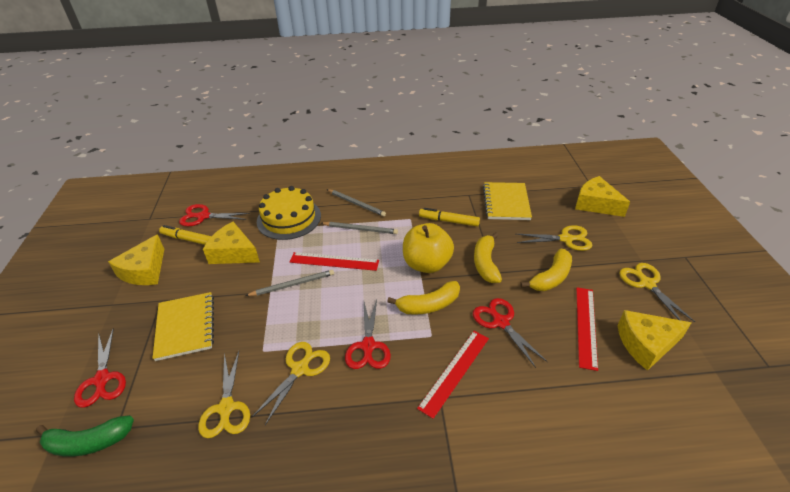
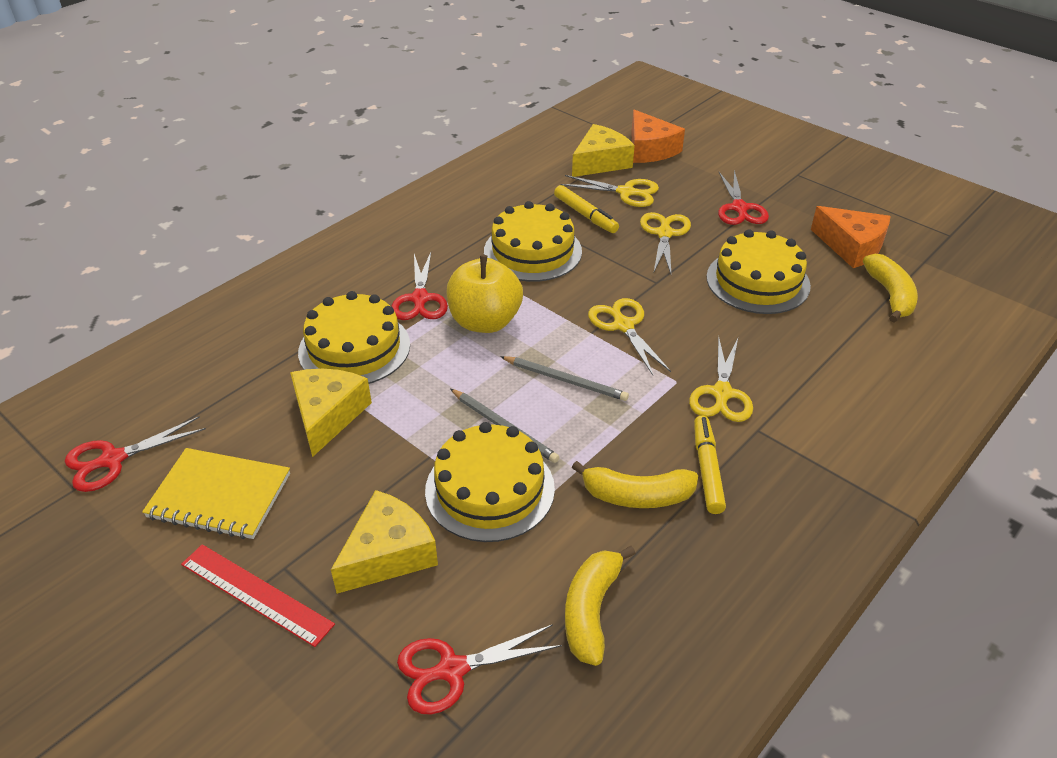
green banana: [36,415,134,457] = 1 -> none = 0
grey pencil: [245,270,334,296] [321,222,398,234] [327,189,386,216] = 3 -> [450,389,559,463] [500,356,629,401] = 2
orange cheese: none = 0 -> [631,110,685,163] [811,206,890,268] = 2
red ruler: [290,252,379,271] [417,331,489,419] [576,288,598,371] = 3 -> [181,544,335,647] = 1
yellow cake: [257,186,321,240] = 1 -> [298,291,410,384] [425,422,555,542] [484,201,582,282] [707,229,811,314] = 4
yellow cheese: [108,234,164,285] [203,222,260,264] [575,176,630,217] [617,310,692,371] = 4 -> [290,369,372,457] [331,490,438,594] [572,124,635,177] = 3
yellow notebook: [152,292,214,361] [483,182,532,220] = 2 -> [142,448,290,539] = 1

